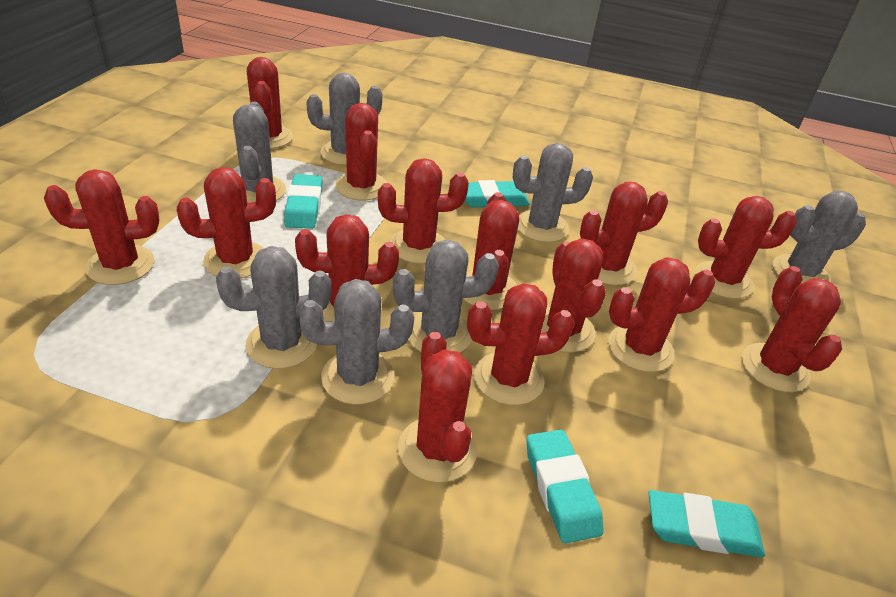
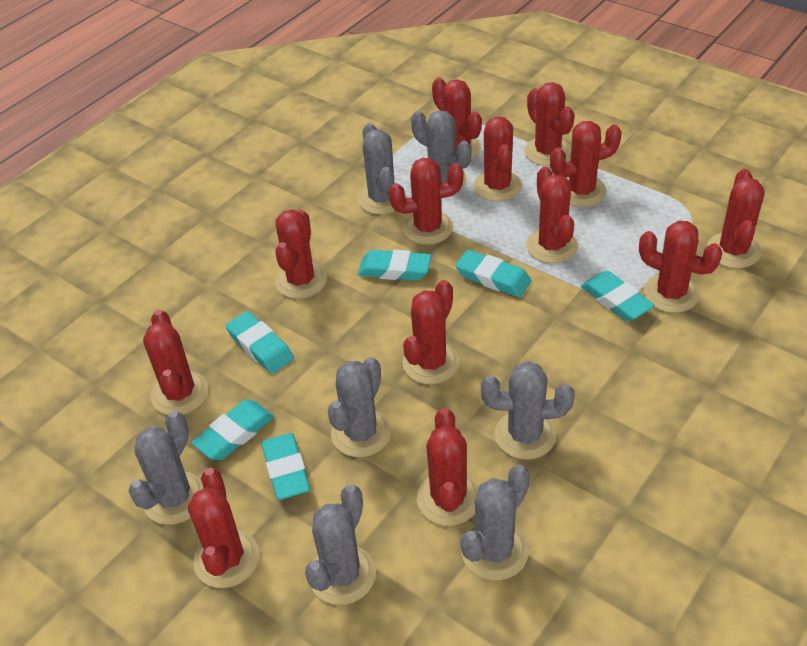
red cactus: [44,169,159,285] [177,167,276,278] [247,57,293,149] [295,214,399,322] [335,103,387,200] [378,158,469,264] [398,332,477,483] [463,192,519,310] [467,283,575,405] [541,238,606,353] [580,182,668,285] [608,257,715,372] [695,196,797,299] [742,266,842,392] = 14 -> [143,310,208,415] [188,468,260,588] [275,209,327,299] [389,158,463,245] [402,280,460,384] [417,408,478,526] [432,78,482,159] [473,116,522,202] [524,82,575,166] [526,166,578,263] [550,121,622,207] [639,220,722,313] [707,169,765,268] = 13
turquoise eraser: [284,174,322,229] [465,180,530,207] [526,430,604,543] [649,490,765,557] = 4 -> [191,400,274,460] [226,311,294,374] [261,433,310,500] [358,250,432,281] [456,250,532,297] [581,271,655,321] = 6

